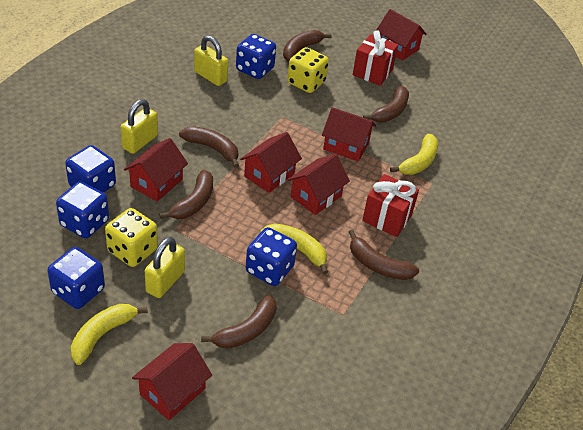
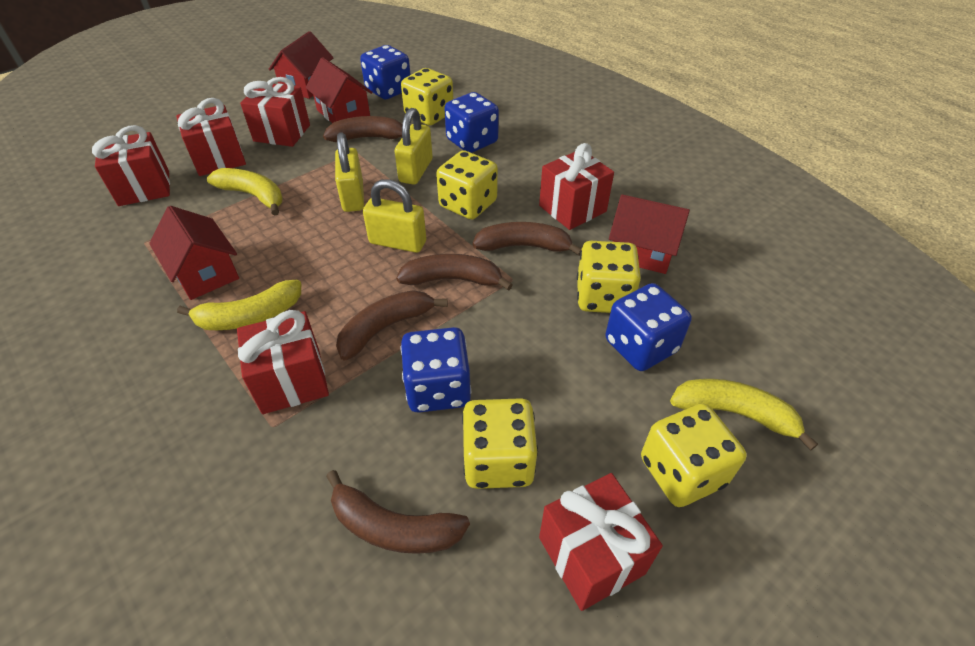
blue dice: [47,247,105,309] [56,181,109,238] [65,145,116,193] [236,34,276,79] [246,227,297,286] = 5 -> [360,45,411,99] [401,327,471,413] [444,92,499,153] [605,283,692,371] = 4
brown banana: [159,170,213,219] [179,126,239,168] [201,295,276,349] [283,30,331,61] [349,230,419,280] [363,86,409,122] = 6 -> [323,116,402,142] [326,470,470,554] [336,290,448,360] [396,254,513,291] [472,222,582,256] = 5
red gift: [353,30,398,86] [362,174,419,237] = 2 -> [92,125,170,206] [176,98,246,176] [237,310,329,414] [240,77,310,147] [539,143,614,230] [539,473,663,611] = 6
red house: [124,138,188,202] [132,343,212,420] [240,132,302,193] [287,154,350,215] [322,107,376,161] [376,9,427,61] = 6 -> [149,206,239,300] [268,31,334,99] [306,57,373,123] [609,194,690,274] = 4
yellow dice: [105,208,158,267] [287,47,329,93] = 2 -> [401,68,453,126] [436,150,498,219] [462,398,538,489] [577,241,641,313] [641,404,747,507] = 5

